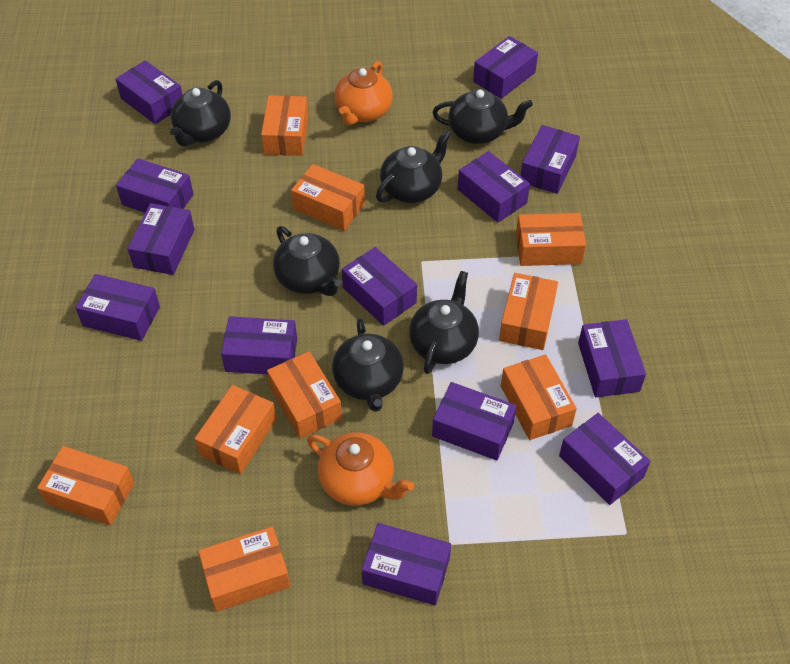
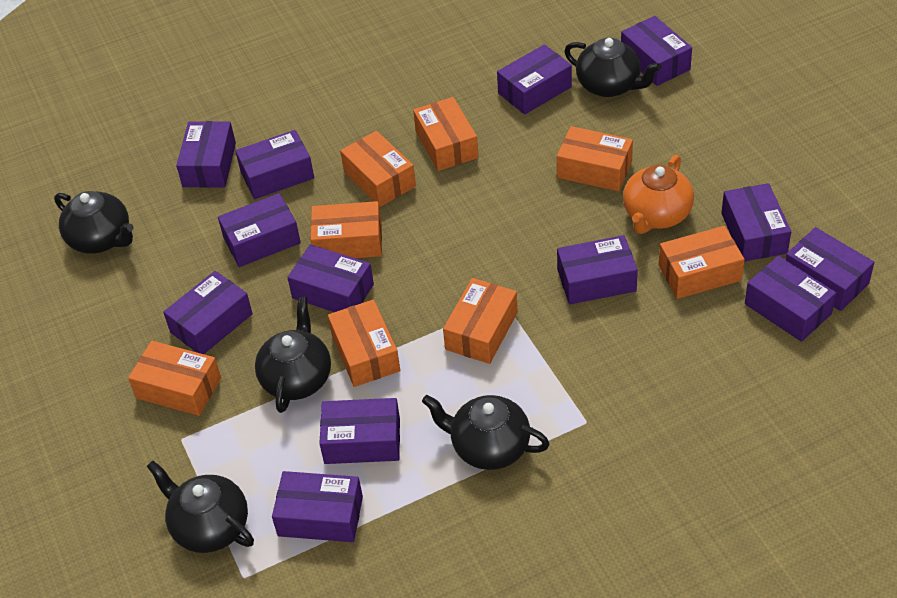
black teapot: [170,80,231,146] [273,226,341,296] [332,318,404,412] [376,130,451,203] [409,271,479,374] [432,89,533,144] = 6 -> [54,191,134,254] [147,460,254,553] [255,296,331,413] [422,395,549,470] [564,38,661,97] = 5
orange box: [37,446,134,525] [195,385,276,474] [198,526,290,612] [261,95,309,156] [267,351,342,438] [291,164,365,231] [499,273,558,350] [501,355,577,440] [516,213,586,266] = 9 -> [128,341,221,416] [311,201,382,258] [328,299,400,387] [340,131,416,207] [413,97,479,171] [443,278,518,364] [557,126,633,191] [659,226,745,299] = 8
orange teapot: [307,432,414,506] [334,61,393,126] = 2 -> [623,155,694,234] = 1

